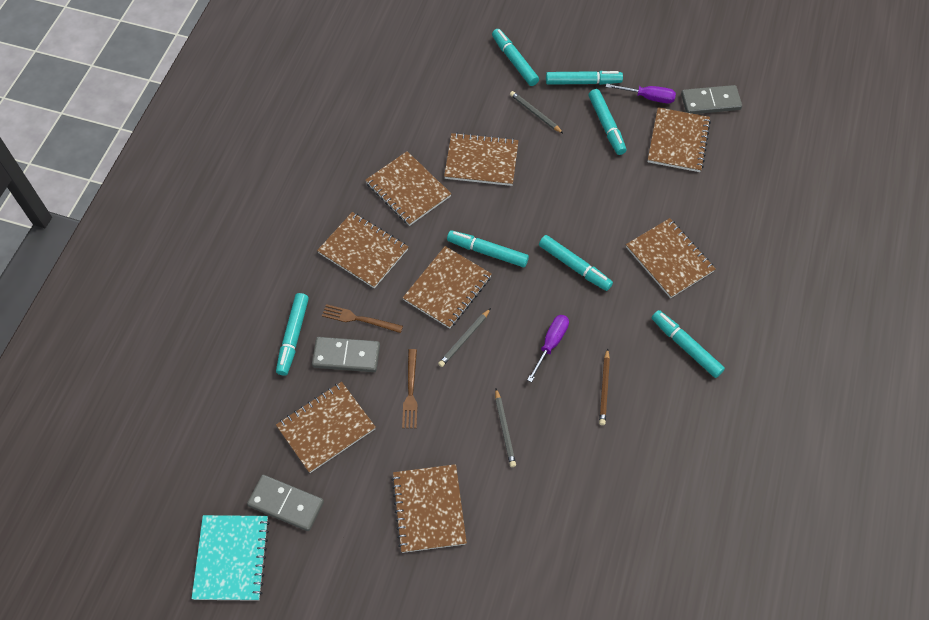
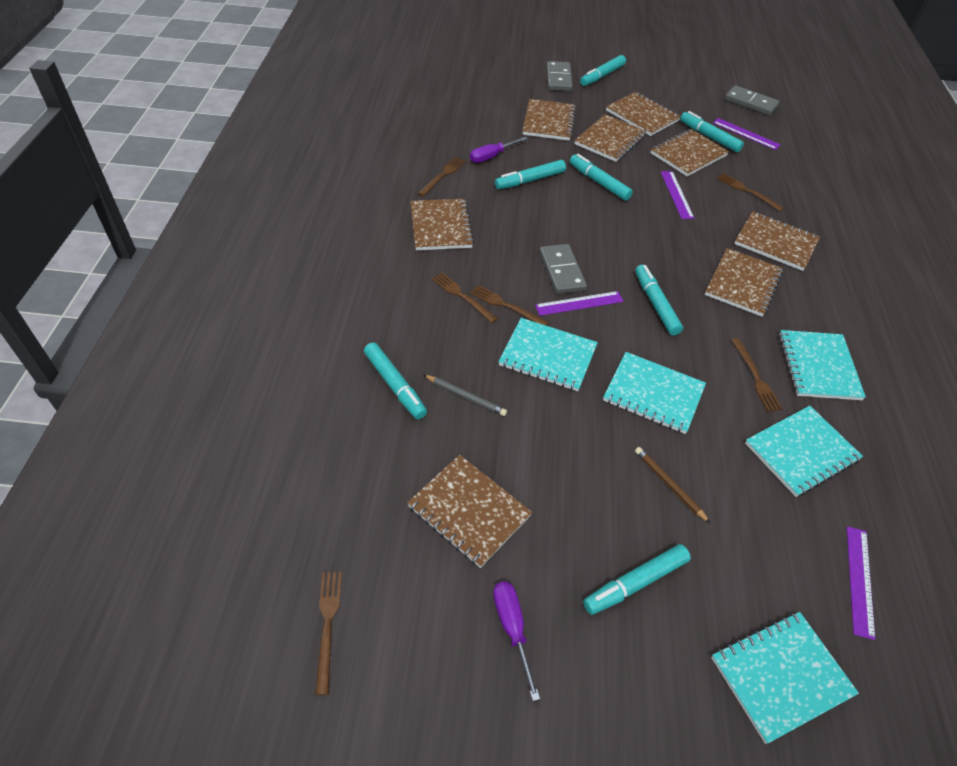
brown fork: [322,304,403,333] [402,349,418,428] = 2 -> [315,572,342,695] [418,157,466,196] [431,272,498,323] [470,285,549,326] [717,173,784,211] [732,338,783,412] = 6
grey pencil: [438,308,491,367] [495,389,516,467] [510,91,564,134] = 3 -> [424,375,507,416] = 1
purple ruler: none = 0 -> [535,291,623,316] [661,171,694,219] [713,118,781,150] [847,526,875,640] = 4
turquoise notebook: [192,515,270,601] = 1 -> [499,318,598,391] [603,352,706,434] [711,612,859,744] [745,406,863,497] [779,330,866,400] = 5

